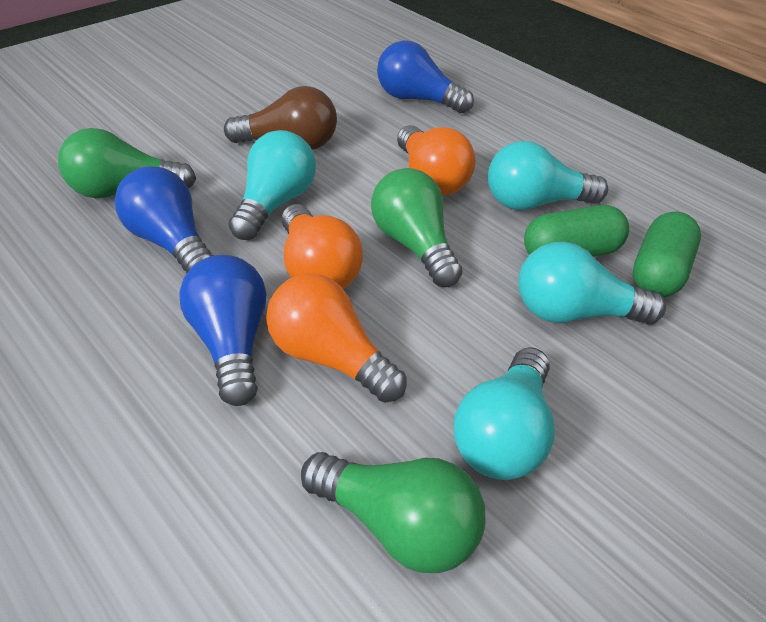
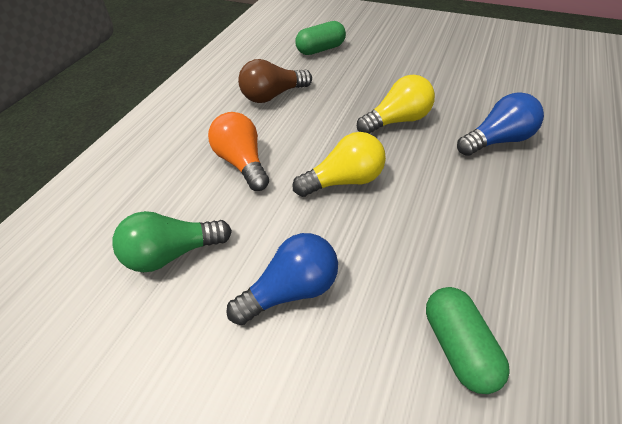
blue light bulb: [115,166,213,273] [179,255,267,406] [377,40,474,113] = 3 -> [226,233,338,325] [457,93,544,156] = 2
green light bulb: [58,128,196,198] [301,452,485,573] [371,168,462,287] = 3 -> [112,211,232,272] = 1
orange light bulb: [266,274,407,403] [281,204,363,289] [397,125,476,195] = 3 -> [208,112,269,191] = 1
turquoise light bulb: [229,130,316,240] [454,347,555,480] [488,141,608,210] [519,242,666,325] = 4 -> none = 0
yellow light bulb: none = 0 -> [293,132,386,197] [357,75,435,134] = 2

